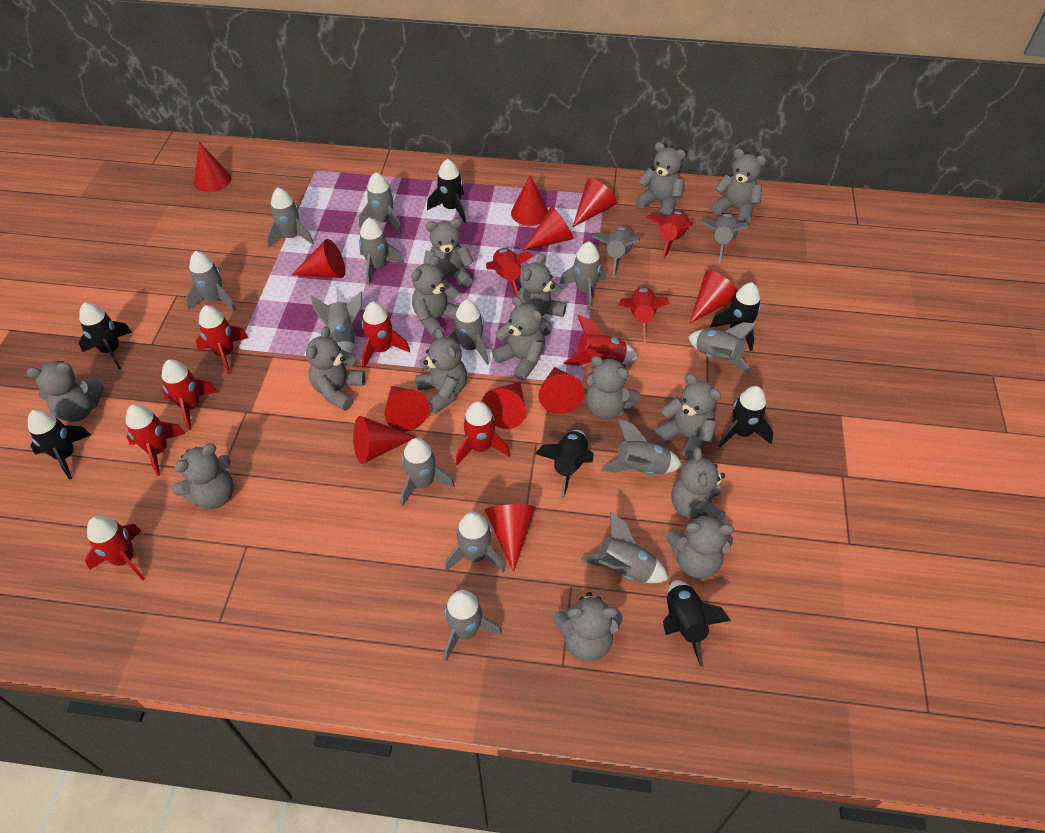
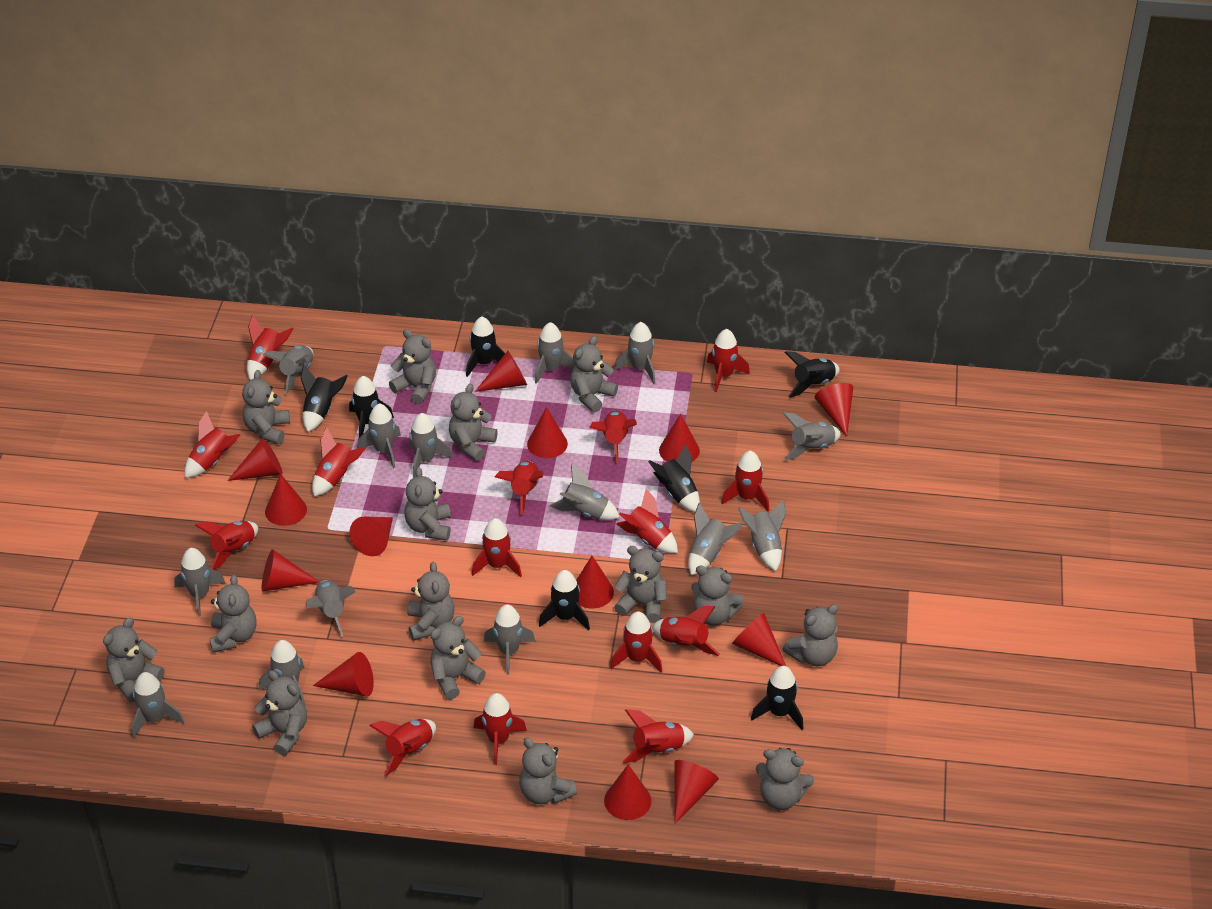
grey rocket: [186,251,236,311] [267,188,314,248] [311,292,362,354] [359,172,402,234] [359,218,404,285] [401,438,455,506] [444,590,502,661] [445,512,505,573] [447,300,489,365] [560,242,606,310] [581,512,669,583] [592,227,640,277] [601,419,683,475] [688,322,758,374] [701,214,749,263] = 15 -> [131,672,184,739] [174,548,225,617] [259,640,305,705] [263,345,314,394] [306,580,356,637] [357,403,401,468] [409,413,453,478] [484,604,535,674] [535,322,575,384] [550,464,620,520] [615,322,655,384] [688,503,743,575] [738,500,786,571] [783,413,841,460] = 14
red cone: [194,142,231,192] [291,239,345,278] [353,416,416,464] [385,386,430,431] [482,382,526,429] [485,504,535,572] [511,175,548,226] [523,206,574,251] [539,367,584,414] [573,178,617,227] [690,270,738,323] = 11 -> [227,438,283,481] [262,549,319,592] [265,474,307,526] [313,652,374,696] [349,516,393,556] [475,351,527,392] [527,407,568,458] [576,556,614,608] [604,765,651,820] [659,414,700,462] [675,760,719,824] [732,613,786,666] [814,383,853,437] = 13
red rocket: [85,516,145,581] [126,404,186,476] [162,359,218,431] [196,305,248,374] [362,302,410,368] [456,401,510,465] [486,248,534,296] [563,315,638,366] [619,287,670,343] [646,211,693,259] = 10 -> [185,411,240,478] [195,520,258,570] [247,315,294,380] [312,427,366,497] [369,719,436,776] [472,518,522,577] [473,693,527,765] [495,461,544,515] [589,411,637,463] [610,611,662,672] [617,489,678,553] [623,709,694,763] [652,606,720,656] [707,329,750,392] [721,451,769,511] = 15

